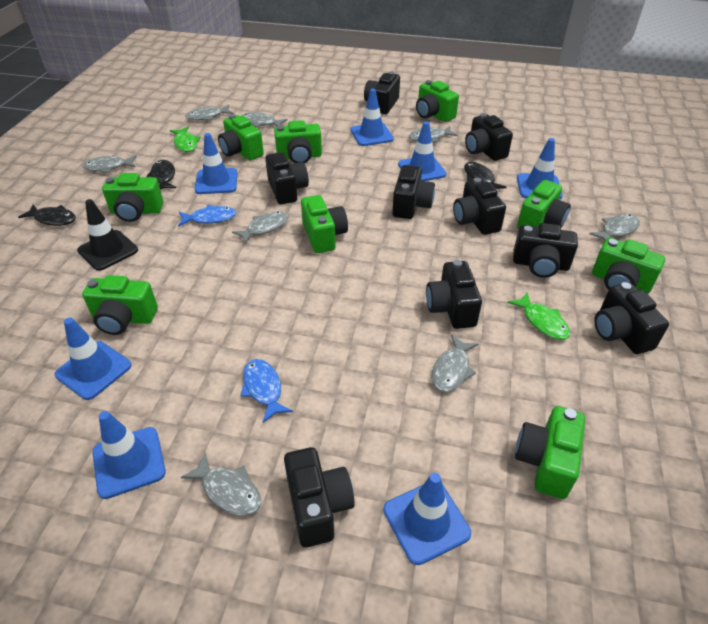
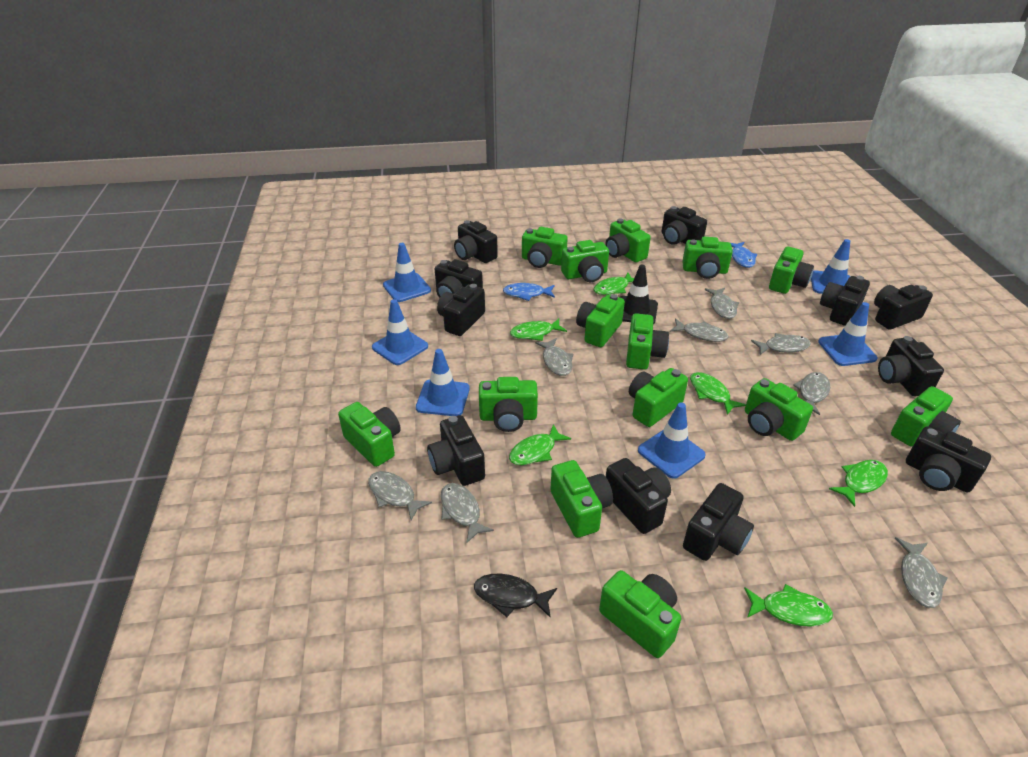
black camera: [265,152,309,205] [284,447,355,548] [364,71,400,114] [392,165,435,219] [426,260,482,329] [453,178,506,235] [465,113,513,161] [513,223,578,278] [594,282,669,354] = 9 -> [427,415,485,486] [435,259,483,298] [437,284,485,336] [454,220,498,263] [606,458,671,534] [662,206,707,245] [683,483,754,561] [820,276,870,326] [874,285,933,330] [878,336,944,396] [906,426,991,493] = 11
black fish: [18,204,76,226] [146,160,176,190] [464,162,507,189] = 3 -> [474,574,557,618] = 1
blue traffic cone: [55,317,131,400] [92,411,166,499] [195,133,237,194] [351,89,394,146] [383,473,471,565] [398,121,446,181] [517,138,563,200] = 7 -> [372,299,428,365] [383,243,431,302] [416,349,470,416] [638,402,706,479] [811,239,850,294] [818,302,877,366] = 6
green camera: [82,275,158,335] [102,173,163,222] [218,114,264,160] [274,120,322,163] [301,195,348,253] [416,80,459,122] [515,406,585,499] [517,180,571,229] [592,238,665,294] = 9 -> [338,402,401,467] [479,377,538,432] [522,227,568,268] [550,460,613,538] [561,240,609,282] [576,294,625,347] [599,570,681,658] [606,218,651,263] [626,313,669,370] [629,368,688,427] [682,237,733,279] [745,378,813,441] [769,247,814,294] [891,386,961,446] = 14
green fish: [170,127,200,152] [507,292,570,340] = 2 -> [509,424,571,465] [510,319,567,341] [594,273,634,295] [690,372,746,415] [744,584,833,627] [829,460,888,507] = 6

